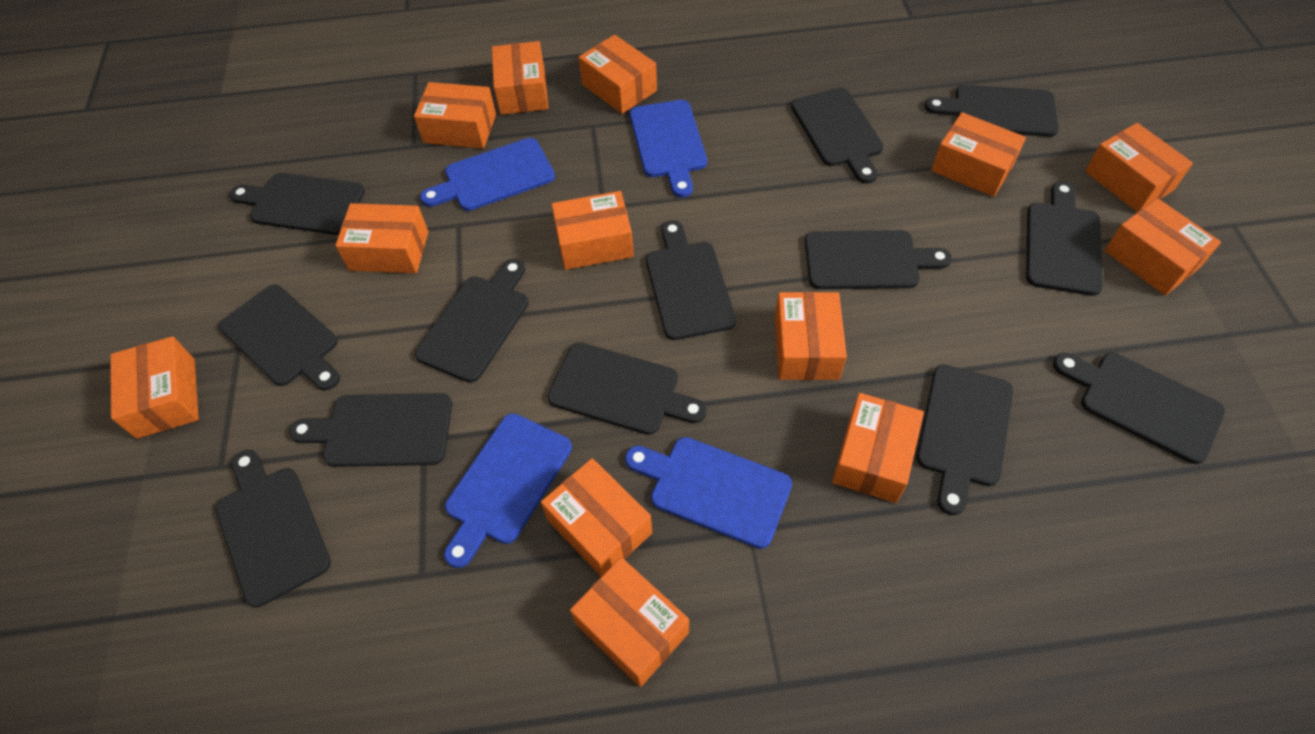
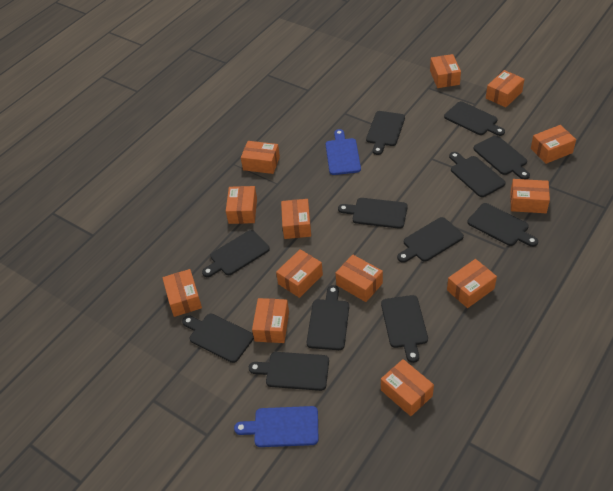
black cutting board: [215,450,331,608] [219,284,340,391] [230,173,365,235] [289,393,452,467] [415,259,528,383] [547,342,707,435] [646,220,736,340] [791,88,884,184] [805,230,952,289] [917,365,1013,515] [925,85,1059,137] [1026,181,1103,296] [1053,353,1225,464] = 13 -> [182,314,254,363] [202,230,270,277] [249,352,329,391] [307,285,349,350] [338,198,408,229] [366,111,405,155] [381,295,428,363] [397,217,464,263] [444,101,505,136] [449,152,505,197] [467,203,538,247] [473,135,530,179] = 12
blue cutting board: [420,138,555,211] [444,413,572,568] [625,437,792,549] [630,100,707,197] = 4 -> [234,406,318,447] [326,129,361,175] = 2

